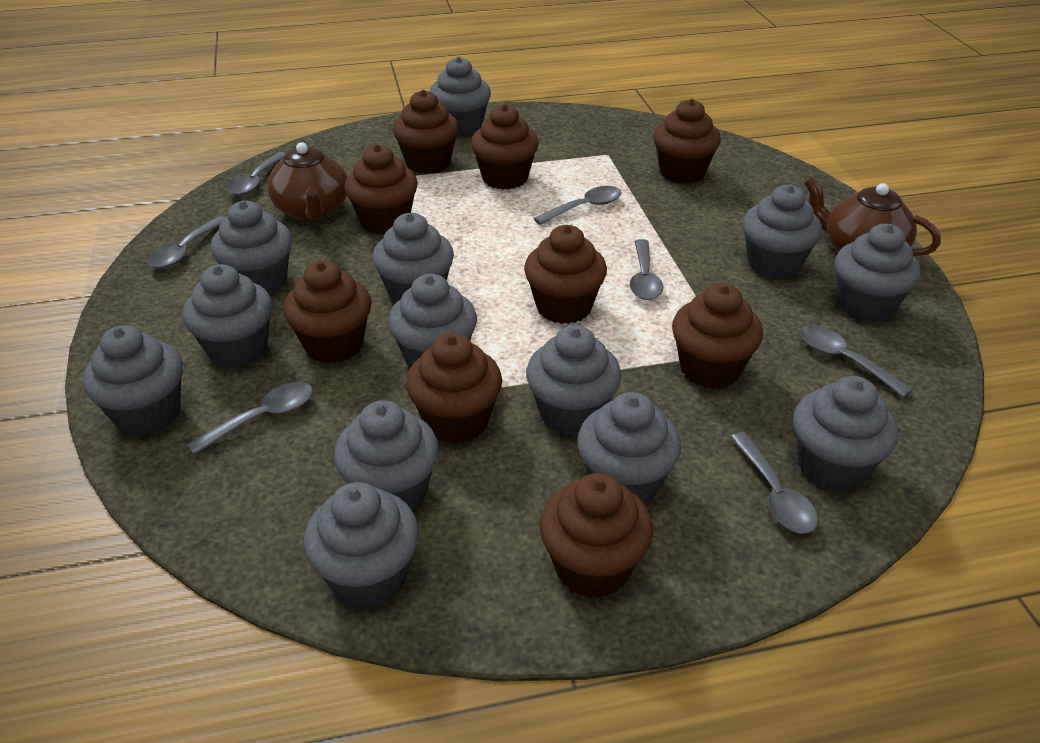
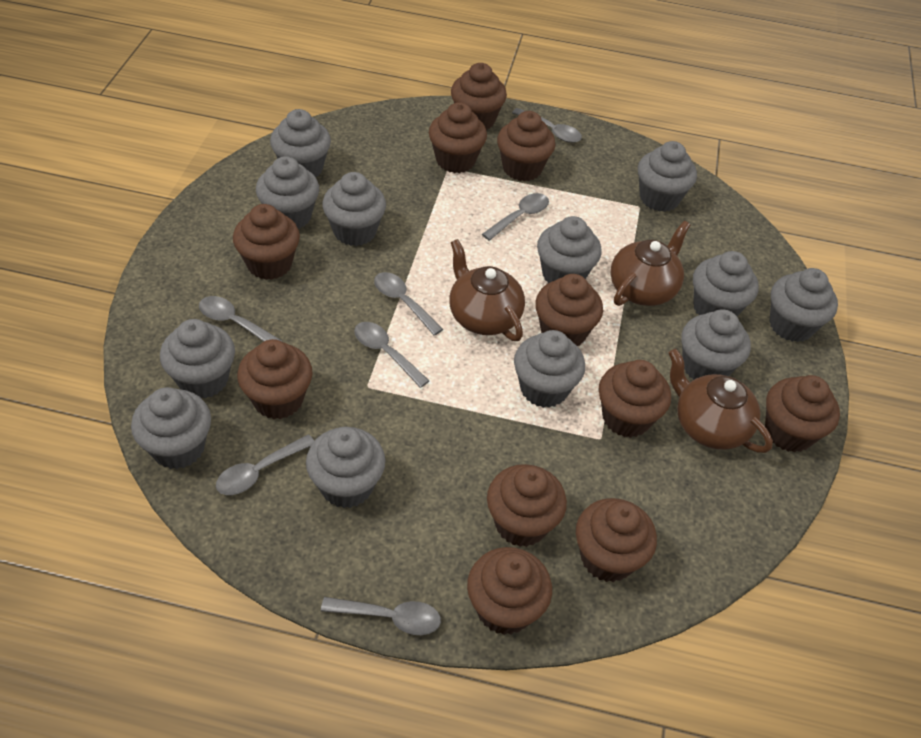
brown cupcake: [283,260,372,363] [344,144,418,235] [393,90,459,174] [406,333,502,444] [471,104,539,190] [524,225,607,324] [539,473,653,598] [653,99,721,184] [672,283,763,389] = 9 -> [233,204,300,280] [237,339,313,419] [429,102,487,173] [451,63,507,130] [467,547,552,635] [487,464,567,547] [497,111,555,181] [535,274,603,346] [576,498,657,582] [599,360,671,438] [765,375,840,452] = 11
brown teapot: [267,142,347,221] [804,177,941,256] = 2 -> [449,239,525,341] [610,221,690,306] [668,349,773,453] = 3
grey cupcake: [83,325,183,436] [182,264,273,368] [211,201,292,294] [303,482,419,608] [334,400,439,510] [372,213,454,304] [388,274,477,368] [430,57,491,136] [526,325,621,436] [577,392,681,504] [743,184,822,279] [793,376,898,491] [835,224,921,323] = 13 -> [131,387,211,469] [160,319,235,399] [256,156,319,229] [270,109,331,177] [306,427,386,508] [322,172,386,246] [514,330,585,408] [537,216,602,283] [638,141,697,212] [681,309,751,380] [693,251,759,316] [769,268,838,342] = 12

